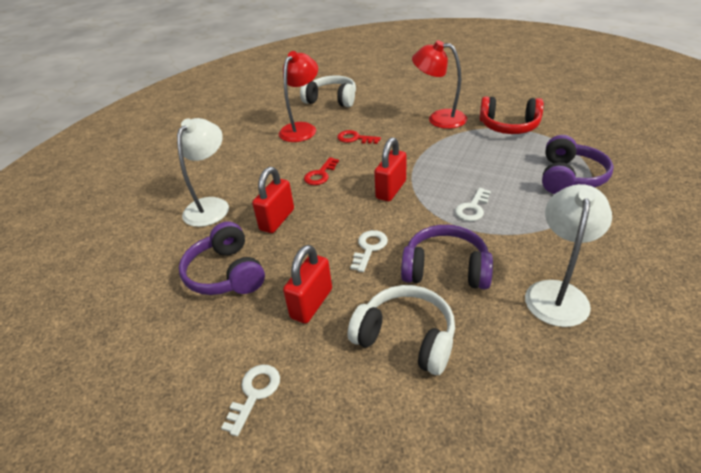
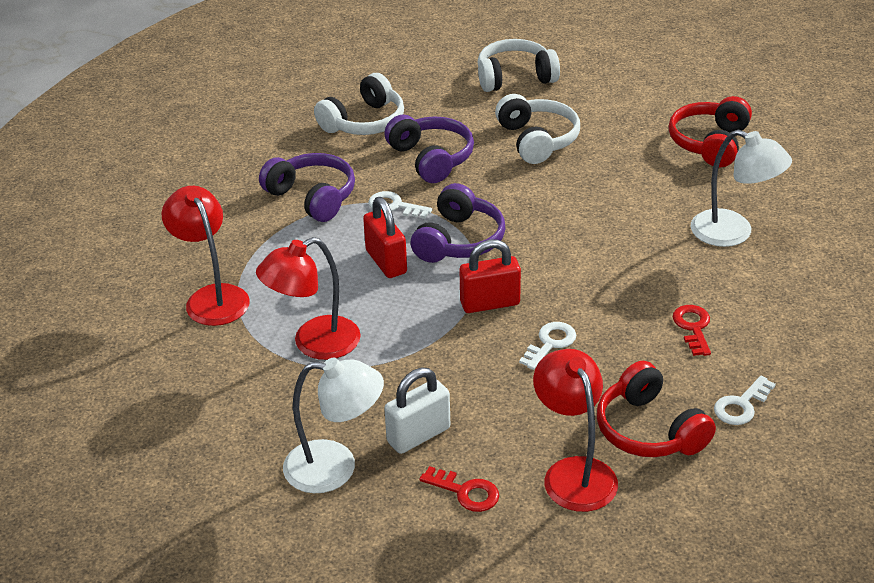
red headphones: [480,96,544,134] = 1 -> [597,361,716,457] [669,96,752,168] = 2
red lamp: [279,51,318,142] [412,40,467,129] = 2 -> [161,186,250,326] [256,237,361,360] [533,349,618,512] = 3
red padlock: [252,167,294,233] [283,245,332,324] [374,137,406,201] = 3 -> [363,197,407,278] [460,240,521,313] = 2
white headphones: [300,75,356,107] [348,285,455,375] = 2 -> [314,73,404,135] [477,39,560,92] [495,94,580,164] = 3
white padlock: none = 0 -> [384,368,450,454] = 1

